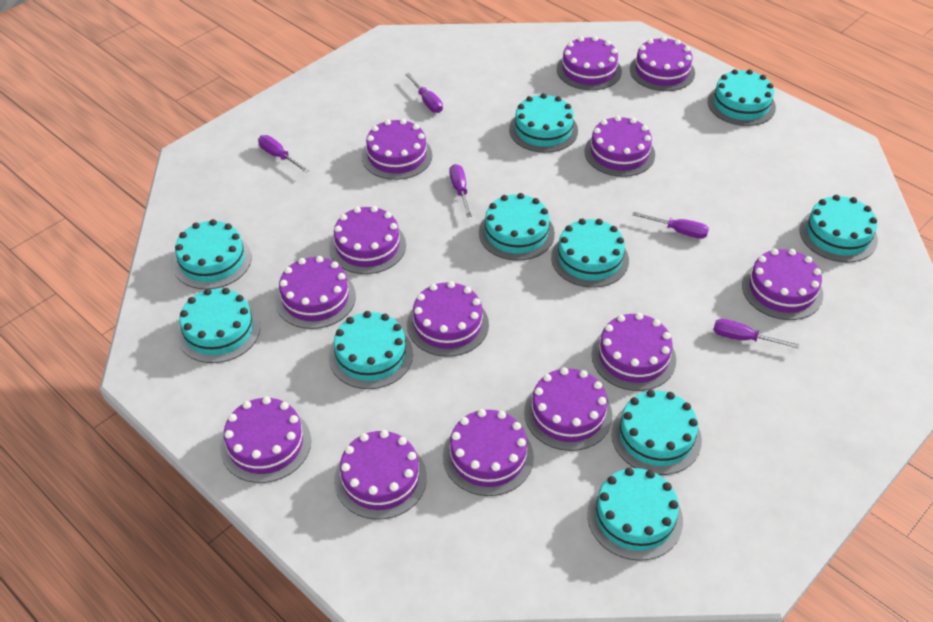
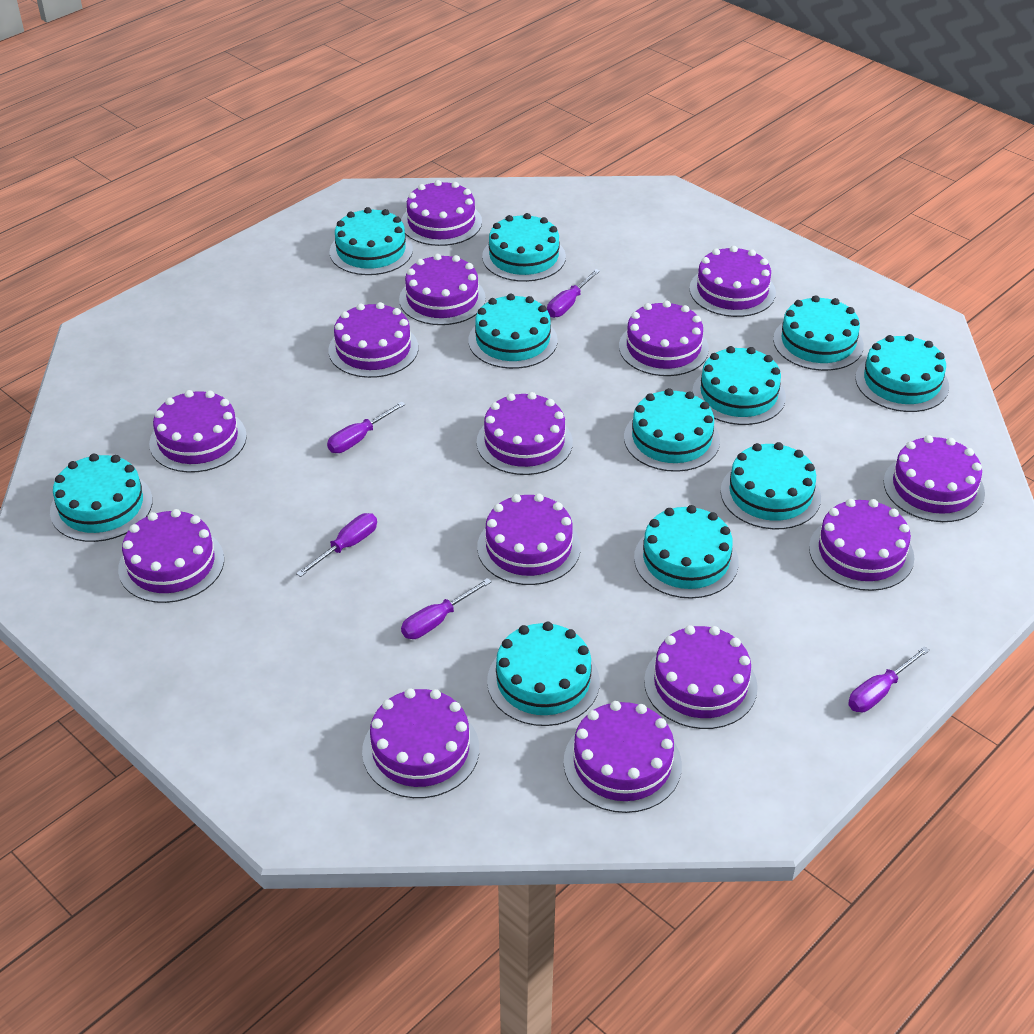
purple cake: [220,396,311,483] [275,256,356,329] [329,206,406,274] [334,430,427,519] [362,119,432,180] [407,281,489,357] [443,409,534,496] [524,367,612,451] [557,36,622,90] [585,116,655,177] [592,313,676,391] [630,36,695,91] [742,248,823,320] = 13 -> [118,509,224,603] [149,390,247,473] [328,302,418,378] [362,688,479,798] [399,254,486,325] [401,180,482,246] [477,392,573,475] [477,494,581,585] [563,701,682,813] [619,301,709,376] [644,625,758,729] [689,246,776,317] [809,499,914,591] [884,435,985,522] = 14
turquoise cake: [173,219,251,289] [177,288,260,363] [329,311,413,389] [479,193,555,261] [509,93,578,153] [551,218,629,288] [587,468,683,561] [611,390,702,475] [708,69,776,126] [800,195,878,262] = 10 -> [50,454,152,542] [330,207,413,275] [468,293,558,369] [482,213,566,282] [487,622,600,726] [624,388,720,472] [634,505,739,599] [692,346,786,425] [720,442,821,529] [773,295,864,371] [855,334,949,412] = 11

